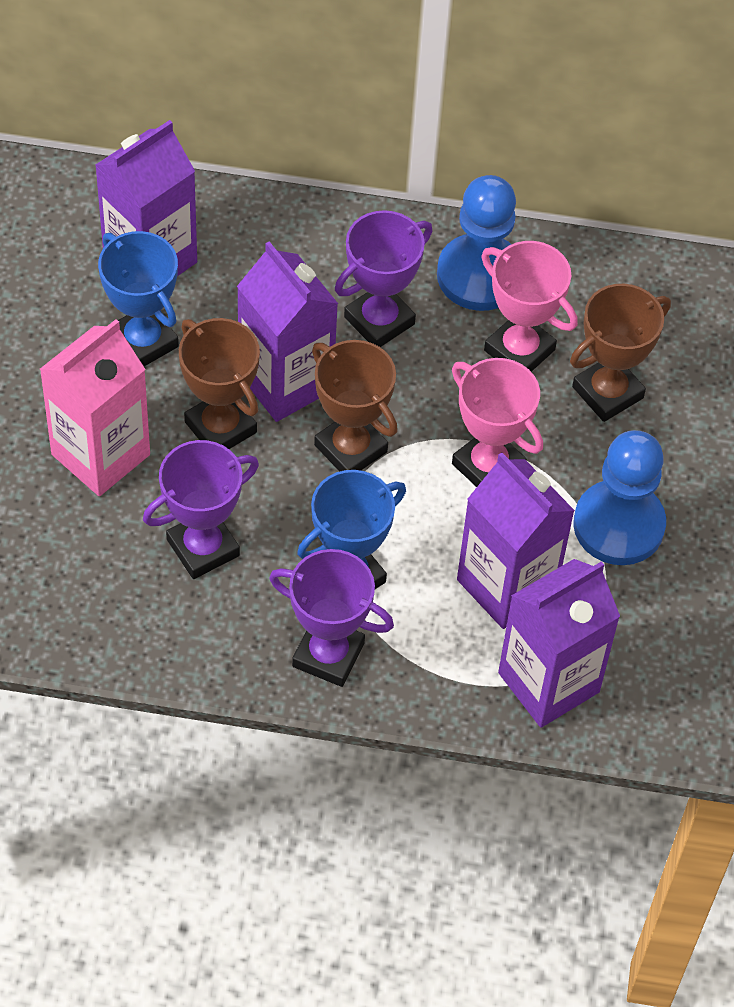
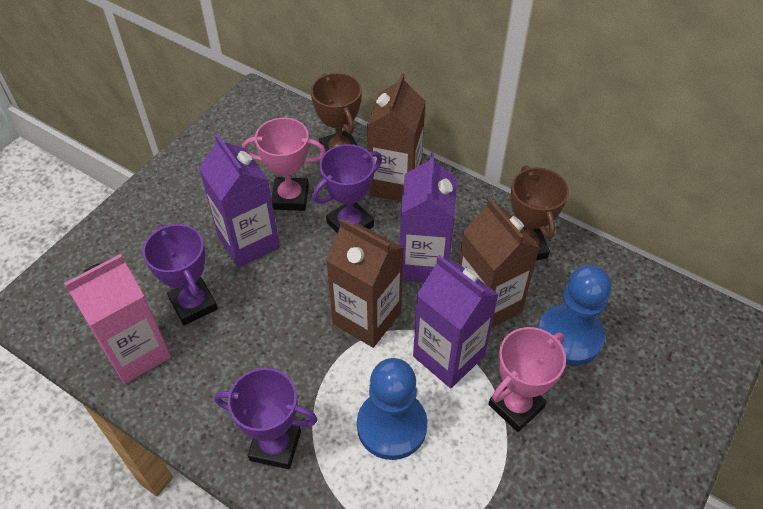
blue trophy: [98,231,179,366] [297,470,406,589] = 2 -> none = 0
brown carton: none = 0 -> [326,219,404,348] [367,73,426,202] [459,198,540,328] = 3
brown trophy: [179,318,260,449] [312,340,398,472] [570,284,671,422] = 3 -> [311,73,362,151] [511,165,569,261] = 2
purple carton: [95,120,197,276] [237,241,338,422] [457,453,575,629] [498,559,620,728] = 4 -> [199,134,280,268] [400,153,457,282] [413,255,499,388] = 3

